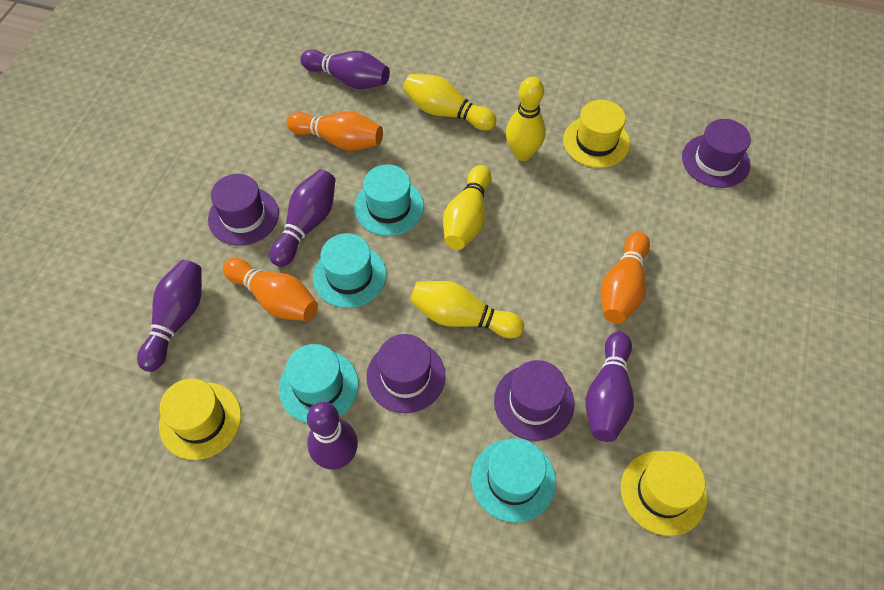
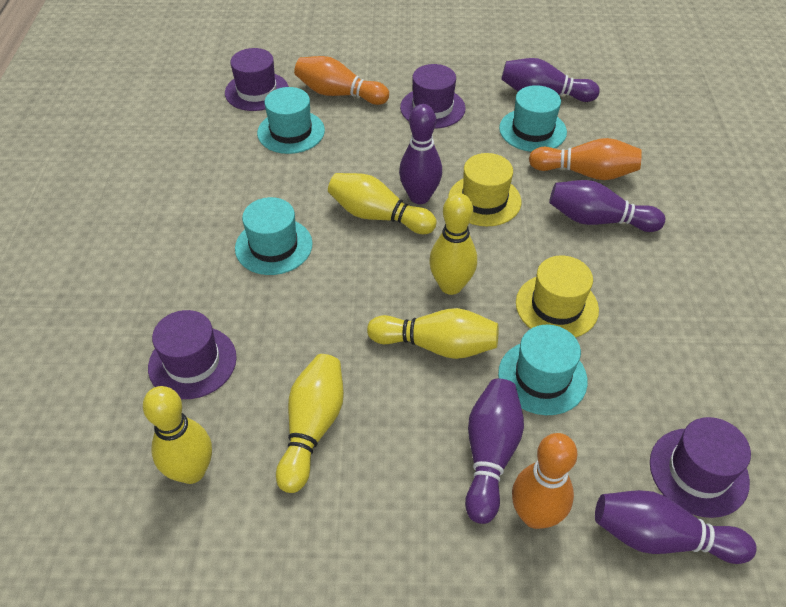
yellow bowling pin: [403,74,497,131] [410,281,524,338] [443,165,492,250] [506,77,546,161] = 4 -> [143,386,212,484] [276,354,344,493] [328,173,437,234] [367,308,498,359] [429,193,477,295] = 5
yellow hat: [159,378,241,460] [563,100,630,168] [621,451,707,536] = 3 -> [448,153,521,226] [516,256,599,338] = 2

